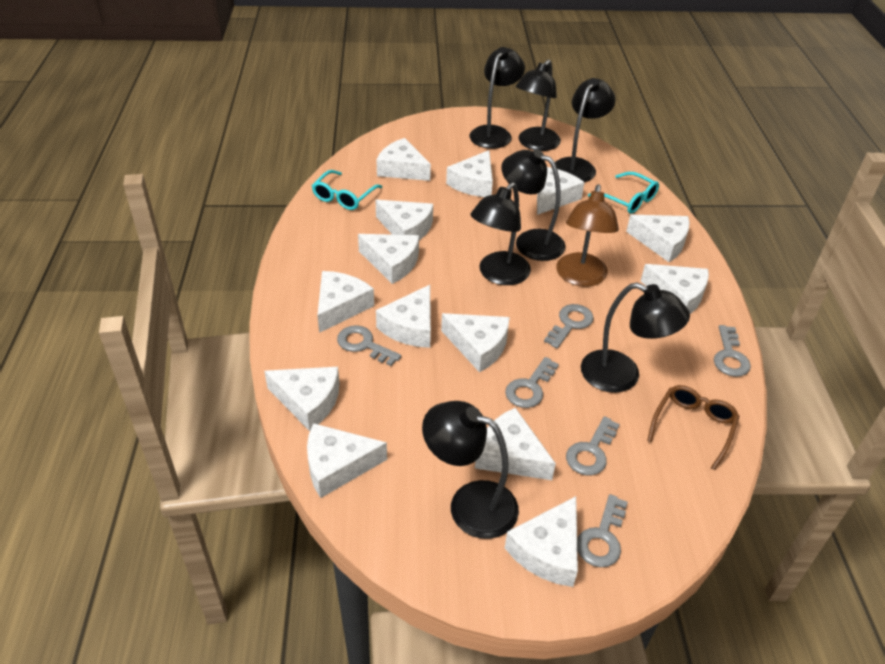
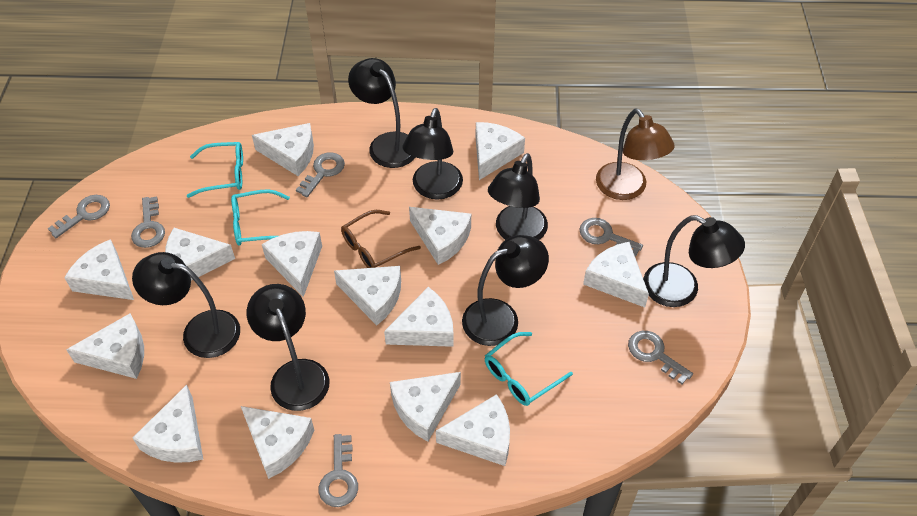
turquoise glasses: [312,170,382,210] [588,172,659,214] = 2 -> [187,142,243,198] [231,189,290,246] [485,332,573,406] = 3

